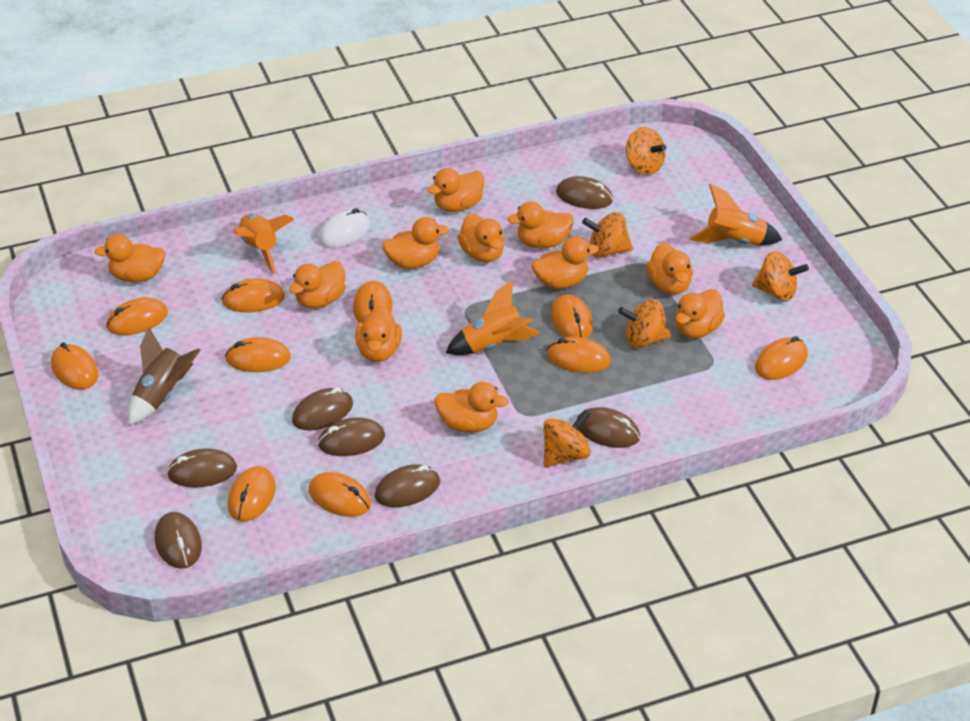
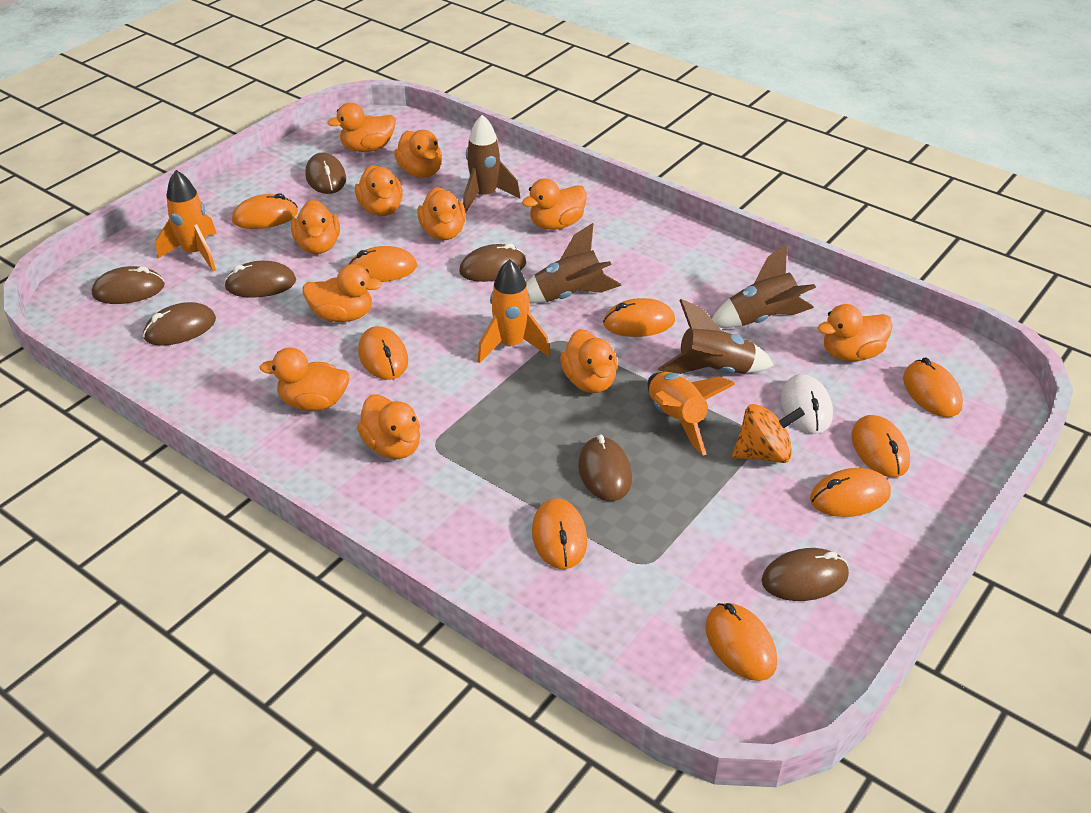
brown rocket: [128,327,201,425] = 1 -> [463,115,520,213] [526,223,622,303] [658,299,774,374] [712,244,816,328] = 4
orange mouse: [51,342,98,390] [106,297,168,335] [221,278,285,313] [225,337,291,372] [228,466,276,522] [309,472,371,517] [353,281,392,324] [547,337,611,373] [551,294,593,338] [755,336,808,380] = 10 -> [232,193,298,229] [349,246,417,282] [358,326,408,380] [532,498,587,569] [603,298,675,337] [705,603,777,681] [810,468,891,517] [851,415,910,477] [903,357,963,417] = 9
orange spinning top: [543,410,591,467] [582,212,633,258] [618,299,671,348] [626,127,667,175] [752,251,809,301] = 5 -> [732,404,805,463] = 1

